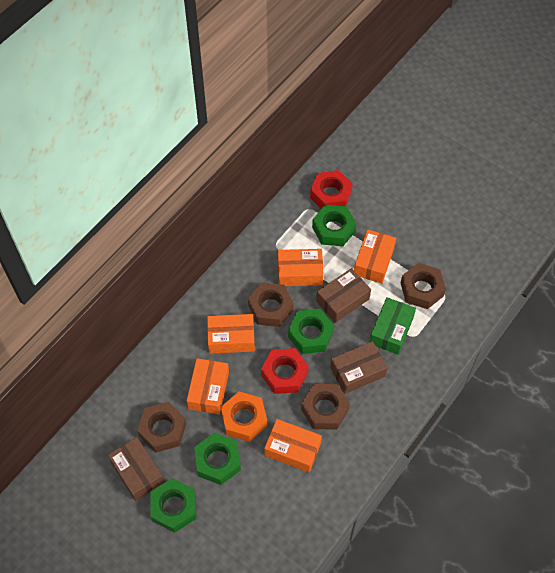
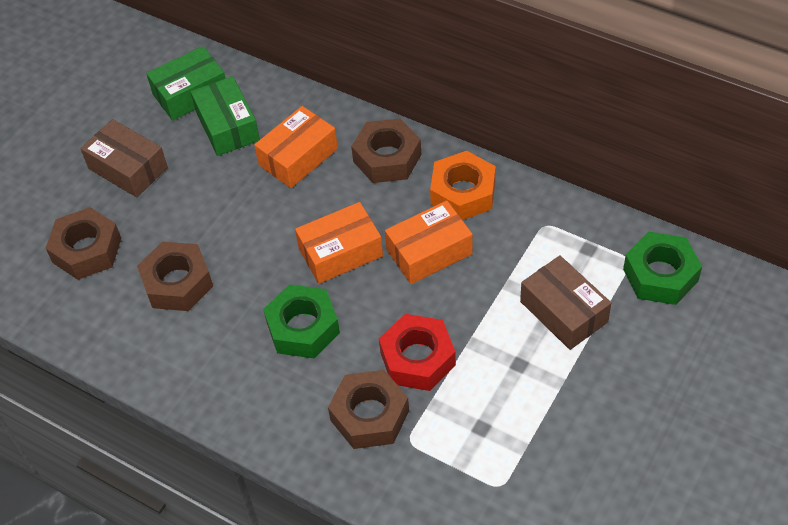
brown box: [108,437,164,501] [316,268,371,323] [330,341,387,394] = 3 -> [80,119,168,197] [520,255,611,350] = 2
green box: [370,297,416,355] = 1 -> [146,46,226,121] [191,76,260,156] = 2
green nut: [151,478,196,533] [194,433,241,485] [288,309,334,354] [312,205,356,246] = 4 -> [263,284,340,358] [623,232,702,305] = 2
orange box: [187,358,229,414] [207,314,255,354] [264,419,322,473] [278,249,324,286] [354,229,396,283] = 5 -> [254,106,338,188] [295,202,383,284] [385,200,473,284] = 3
red nut: [261,348,309,394] [310,170,353,209] = 2 -> [379,314,456,391] = 1

